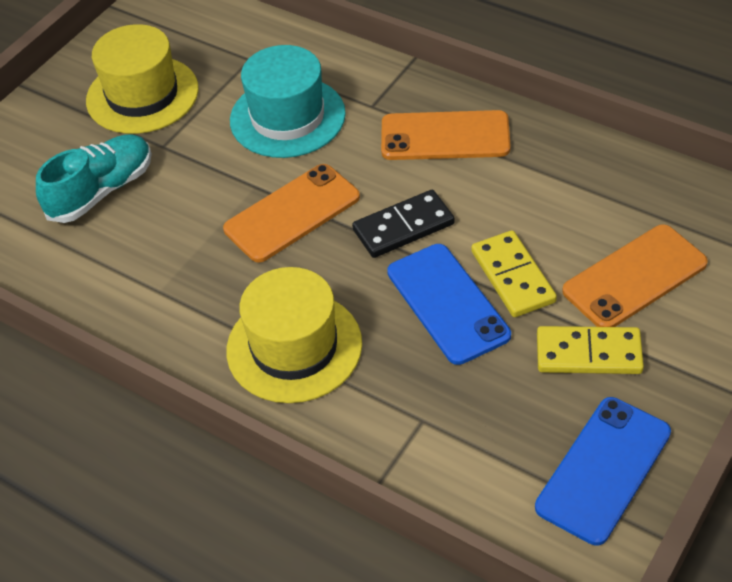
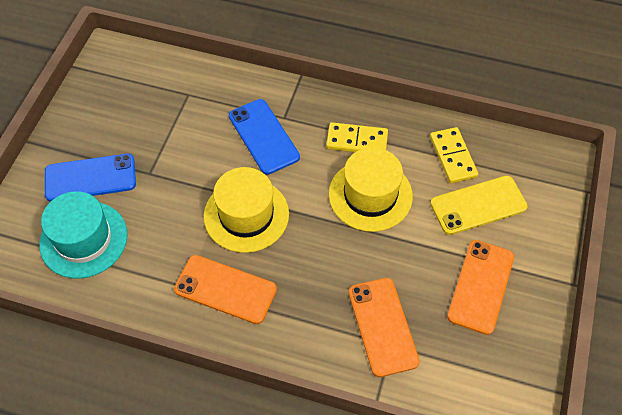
black domino: [352,190,455,258] = 1 -> none = 0
turquoise shoe: [36,134,152,223] = 1 -> none = 0
yellow phone: none = 0 -> [430,176,528,235] = 1

